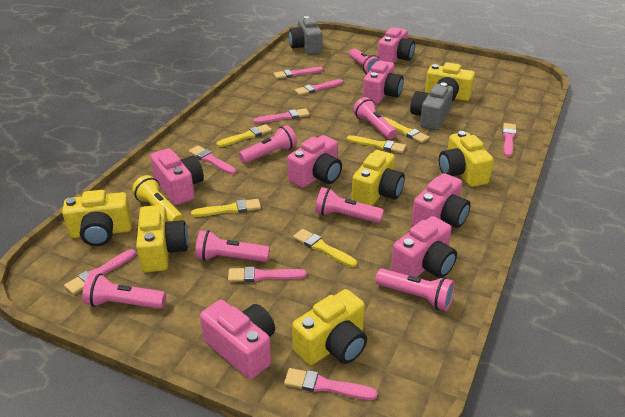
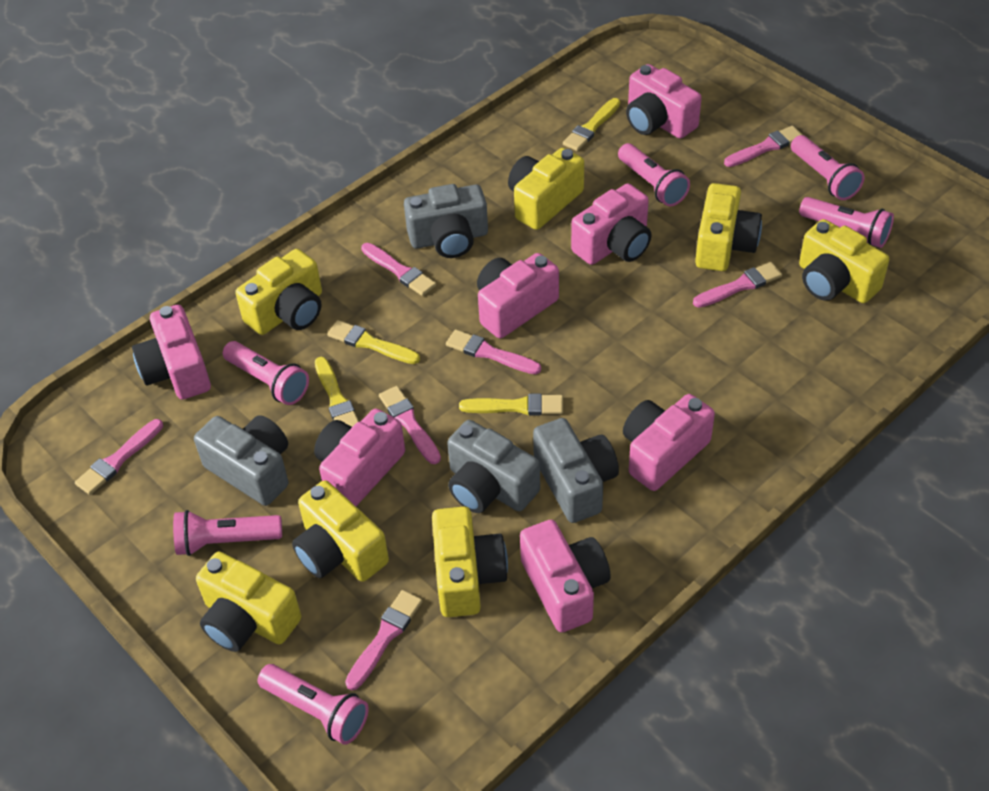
grey camera: [289,16,323,55] [410,83,453,130] = 2 -> [194,415,288,506] [404,184,488,258] [447,420,540,513] [533,418,619,523] = 4
pink brush: [64,249,136,295] [189,146,236,174] [228,267,307,282] [253,108,310,123] [274,67,323,79] [284,368,378,400] [295,79,343,95] [502,123,516,157] = 8 -> [75,419,163,495] [345,590,423,690] [361,243,436,296] [379,386,441,464] [446,330,541,374] [693,262,782,308] [724,126,803,167] = 7
pink flashlight: [82,273,166,309] [195,230,270,262] [239,125,297,164] [315,187,384,223] [349,48,382,74] [353,97,397,139] [375,268,455,311] = 7 -> [173,510,282,556] [223,341,309,405] [258,664,369,745] [618,143,690,206] [791,135,864,200] [799,197,894,248] = 6
yellow brush: [191,199,261,217] [216,124,272,147] [293,229,357,267] [347,135,406,153] [383,117,429,143] = 5 -> [315,357,359,427] [327,320,420,364] [459,393,563,415] [563,98,620,151] = 4
yellow camera: [62,190,132,246] [136,205,188,272] [292,289,367,365] [352,150,405,206] [425,62,475,101] [439,131,494,187] = 6 -> [196,552,301,652] [235,249,322,335] [292,480,389,582] [432,507,508,617] [508,148,584,230] [695,183,762,271] [799,219,889,303] = 7
yellow flashlight: [132,175,183,222] = 1 -> none = 0

